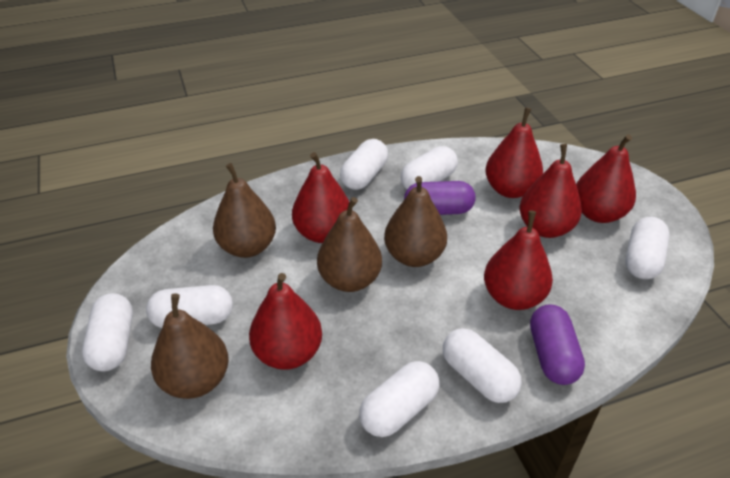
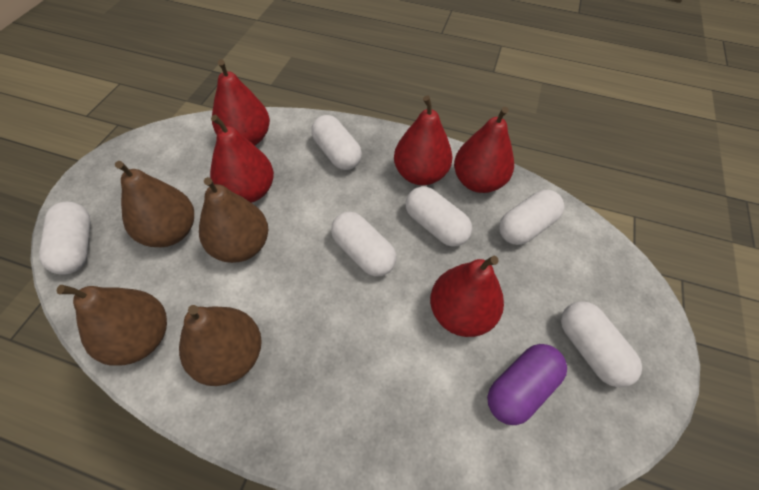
purple capsule: [404,181,476,215] [530,304,585,385] = 2 -> [487,344,567,425] = 1
red pear: [249,273,322,370] [292,152,349,243] [484,211,553,310] [486,108,543,198] [520,144,582,238] [576,134,636,223] = 6 -> [210,115,274,203] [212,59,270,145] [394,96,453,185] [430,256,504,337] [454,107,514,193] = 5
white capsule: [82,293,133,371] [146,285,233,328] [340,139,388,190] [359,361,439,437] [401,146,458,189] [443,328,522,403] [626,217,669,279] = 7 -> [39,201,90,275] [311,115,362,170] [331,212,396,277] [406,186,472,247] [499,190,564,245] [561,301,642,387] = 6

